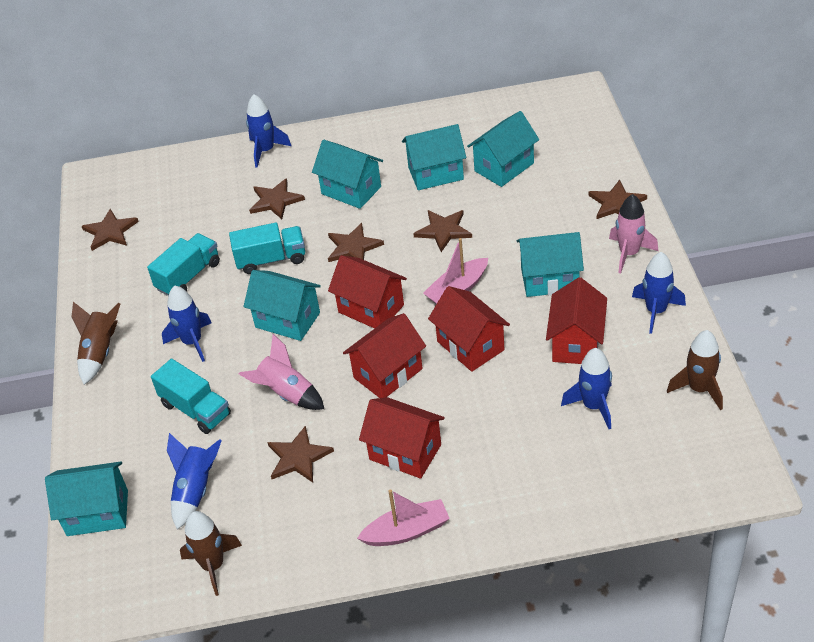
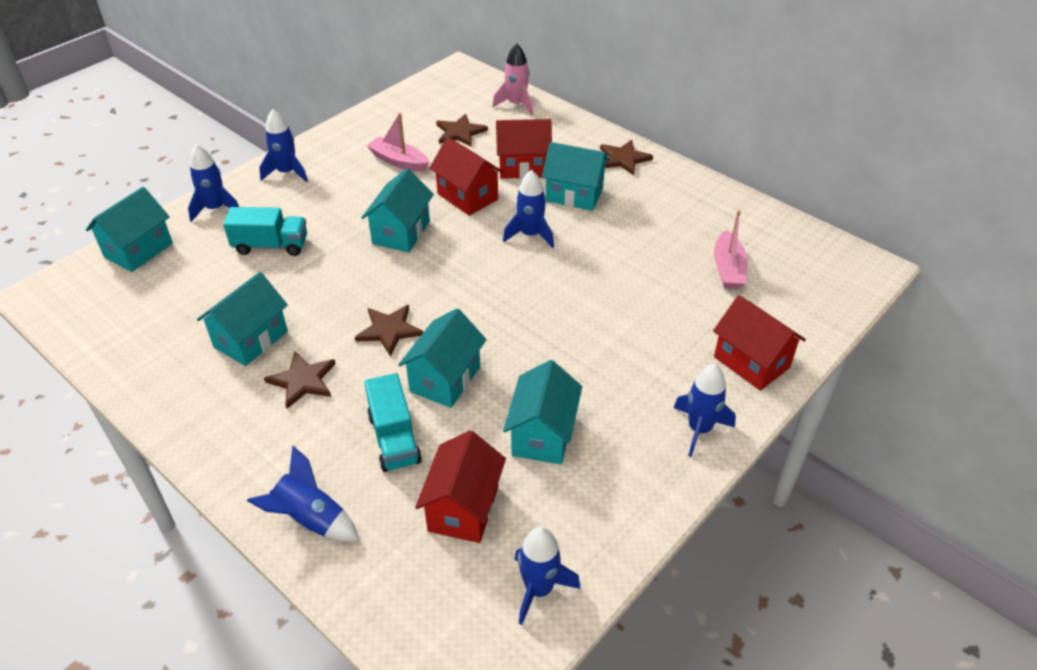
blue rocket: [162,286,212,362] [167,433,222,529] [246,94,291,168] [561,348,612,429] [632,252,686,334] = 5 -> [188,144,239,222] [247,446,359,542] [259,109,308,182] [503,170,554,248] [515,527,581,625] [674,364,736,457] = 6
brown rocket: [72,302,120,385] [180,511,242,596] [667,330,723,410] = 3 -> none = 0
brown star: [81,209,139,251] [249,178,305,219] [267,426,334,483] [328,223,384,262] [413,210,472,252] [589,180,647,219] = 6 -> [264,352,336,409] [355,305,423,356] [436,114,488,147] [600,140,653,175] = 4
pink rocket: [239,334,324,410] [609,194,658,273] = 2 -> [492,43,533,116] = 1
red house: [328,255,407,329] [343,313,426,398] [359,397,445,479] [428,286,510,372] [546,277,607,364] = 5 -> [415,431,506,543] [429,137,504,216] [496,119,552,179] [713,295,806,391] = 4
turquoise truck: [147,233,220,296] [151,359,231,434] [229,223,305,274] = 3 -> [223,207,307,256] [364,373,422,472] = 2

